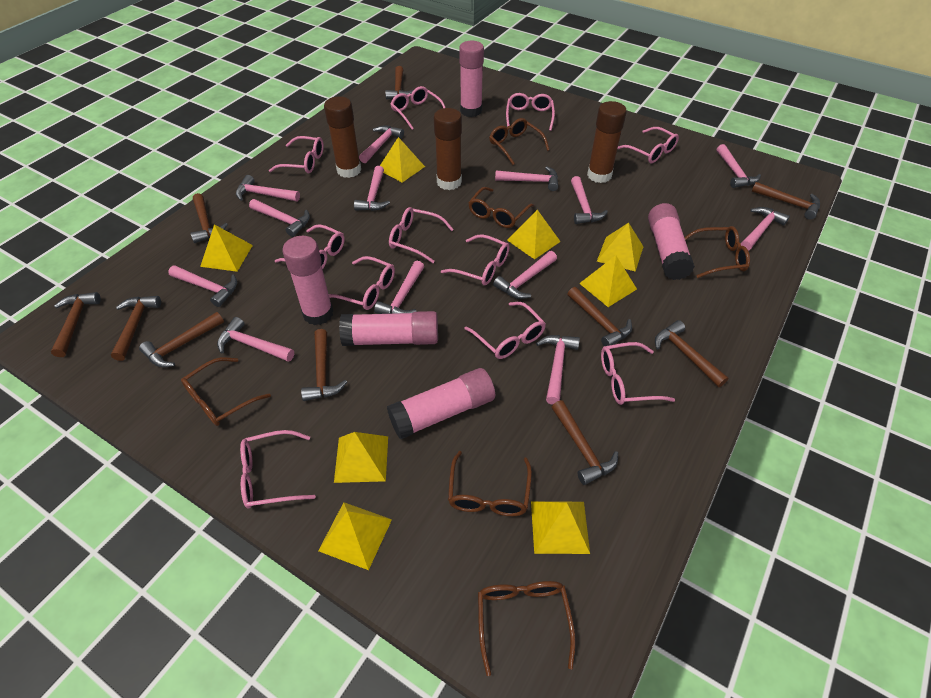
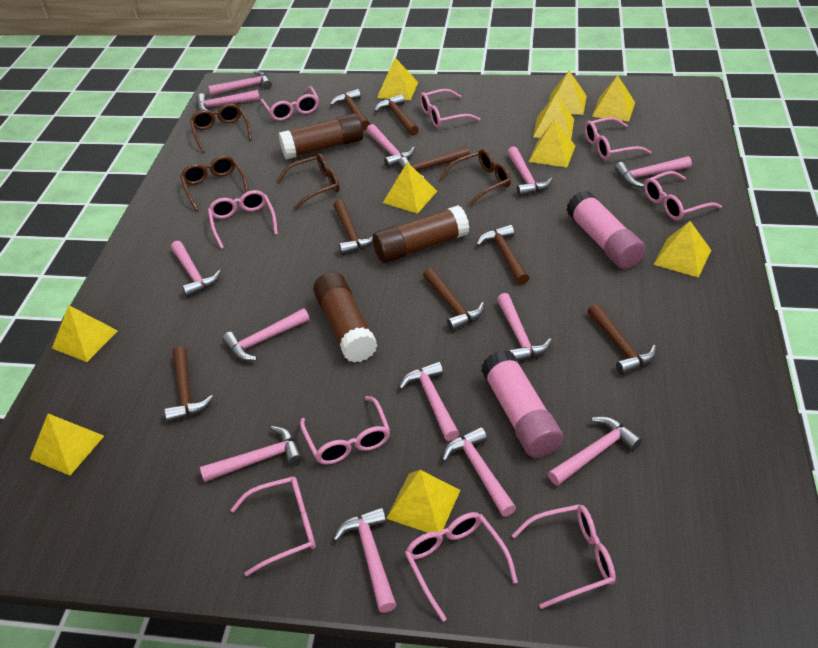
brown glasses: [181,357,271,426] [448,451,532,516] [468,187,534,228] [478,581,576,676] [489,118,549,165] [684,226,750,278] = 6 -> [180,156,248,211] [190,103,252,153] [277,153,340,210] [440,149,511,207] = 4
brown hammer: [51,292,101,357] [111,296,161,361] [139,312,224,367] [191,193,228,243] [301,329,347,401] [385,66,413,99] [552,400,618,485] [567,287,632,346] [655,320,728,387] [752,182,820,220] = 10 -> [164,346,214,422] [330,89,370,130] [333,200,373,255] [374,94,419,136] [398,146,470,179] [423,268,485,331] [476,224,529,285] [588,303,656,375] = 8
pink glasses: [240,430,316,509] [269,136,324,173] [275,224,345,269] [329,256,395,310] [389,207,454,263] [391,86,446,130] [441,234,510,285] [464,302,546,359] [506,93,555,131] [601,342,675,405] [618,127,679,163] = 11 -> [208,190,278,249] [231,477,316,576] [260,86,319,121] [300,396,390,464] [405,512,518,622] [420,89,480,128] [512,504,616,609] [585,117,651,160] [644,171,722,220] = 9
pink glue stick: [282,236,333,325] [339,311,438,346] [387,368,495,439] [459,41,484,117] [648,203,695,280] = 5 -> [481,350,563,458] [567,191,646,269] = 2
yellow pyramid: [200,224,253,272] [318,502,392,570] [334,432,388,483] [380,137,425,182] [507,210,561,259] [531,501,590,554] [579,256,637,307] [597,223,644,272] = 8 -> [30,413,104,475] [52,305,118,362] [377,58,418,100] [383,162,437,214] [386,470,461,533] [529,119,575,168] [533,94,574,139] [549,70,587,115] [592,75,635,121] [653,221,711,277] = 10

